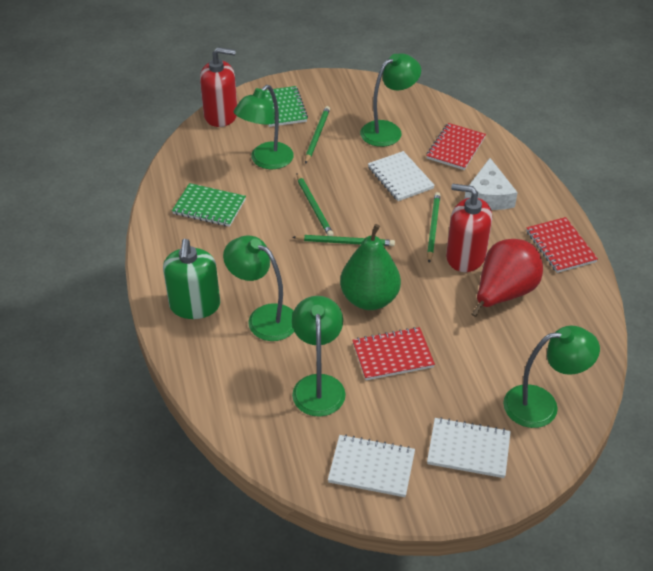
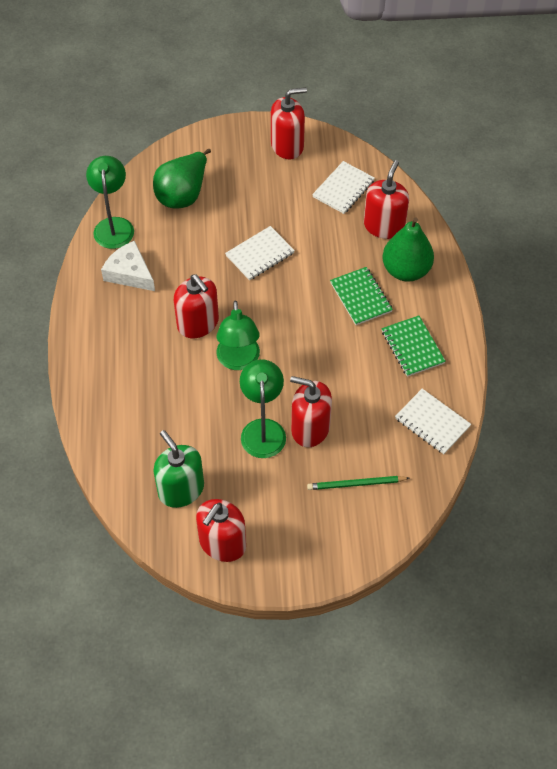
green lamp: [223,235,294,341] [234,85,294,169] [292,296,346,417] [360,53,421,147] [503,326,600,428] = 5 -> [86,156,134,249] [216,301,260,370] [240,359,286,458] = 3
green pear: [340,224,401,310] = 1 -> [153,149,211,208] [382,217,434,282] = 2
green pencil: [293,235,395,246] [297,174,334,236] [305,106,330,164] [427,192,441,263] = 4 -> [307,476,409,490] = 1
red notebook: [352,327,435,380] [426,123,486,170] [526,217,598,273] = 3 -> none = 0
red pear: [472,239,543,317] = 1 -> none = 0
red soap dispenser: [200,47,237,127] [446,184,492,272] = 2 -> [174,274,219,338] [196,499,246,562] [271,87,307,159] [290,376,332,447] [364,160,409,239] = 5

